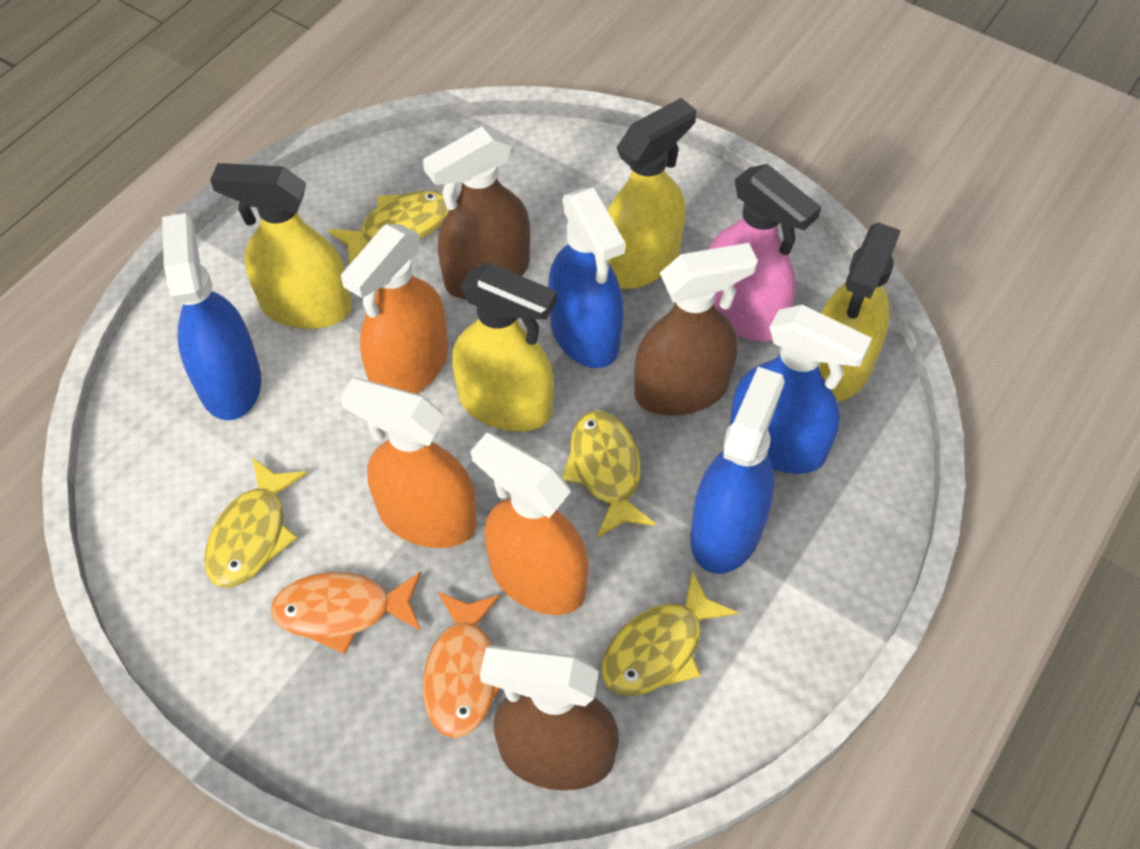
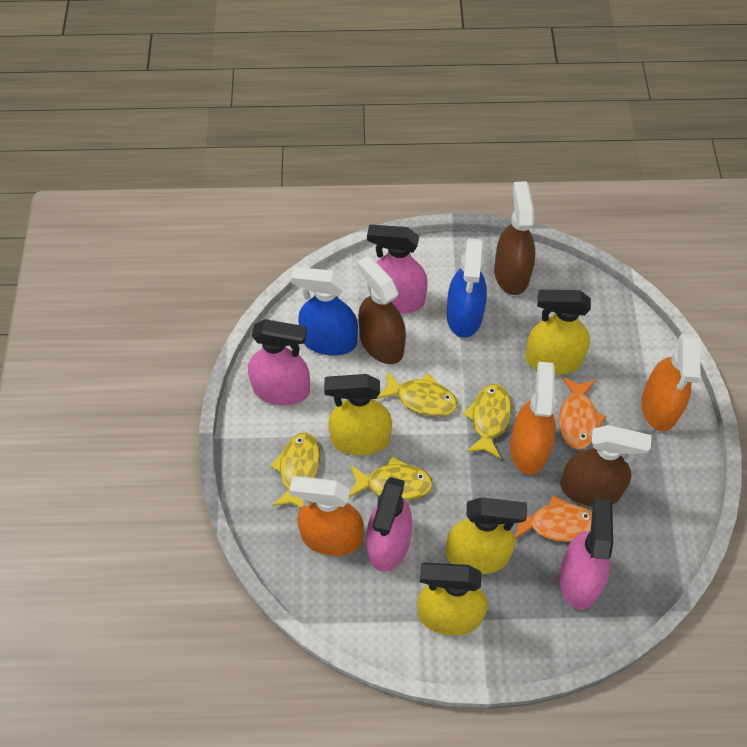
blue spray bottle: [162,213,261,420] [548,187,625,368] [690,367,785,574] [730,305,872,474] = 4 -> [291,267,358,356] [447,238,487,338] = 2
pink spray bottle: [709,164,821,342] = 1 -> [248,319,310,405] [366,477,412,572] [367,225,428,314] [559,499,613,610] = 4

